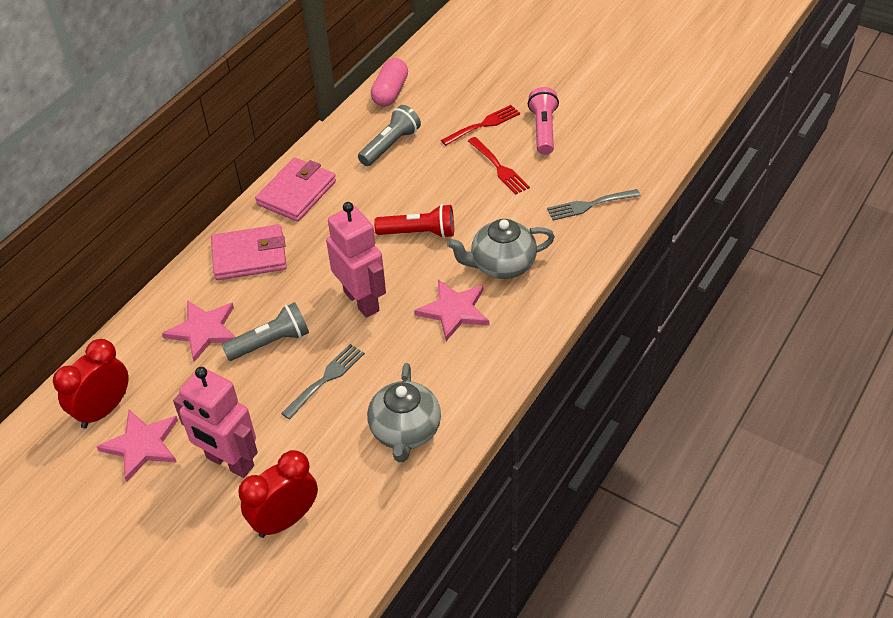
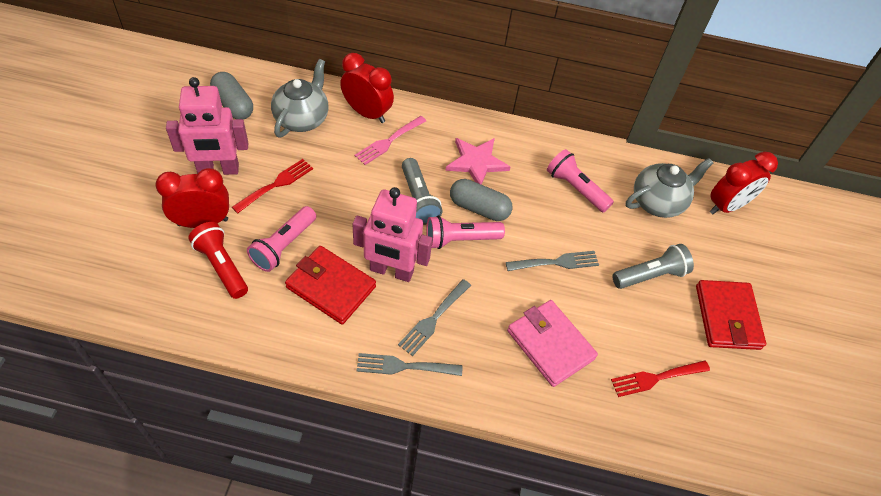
grey capsule: none = 0 -> [210,72,253,119] [450,179,513,221] = 2
grey fork: [281,344,365,420] [547,189,640,220] = 2 -> [357,353,462,376] [398,279,471,356] [506,251,599,271] = 3
pink capsule: [371,58,408,107] = 1 -> none = 0
pink flashlight: [528,87,559,155] = 1 -> [247,206,316,272] [426,215,505,249] [547,149,614,213] = 3
pink fork: none = 0 -> [355,116,426,165] = 1
pink star: [96,410,178,482] [162,300,236,362] [414,280,489,341] = 3 -> [445,138,510,185] = 1
pink wallet: [211,224,287,280] [255,158,336,222] = 2 -> [507,300,598,387] = 1
red clock: [53,339,129,428] [238,450,318,538] = 2 -> [155,168,229,228] [340,53,394,123] [710,152,778,214] = 3
red wallet: none = 0 -> [285,246,376,325] [696,280,766,350] = 2

